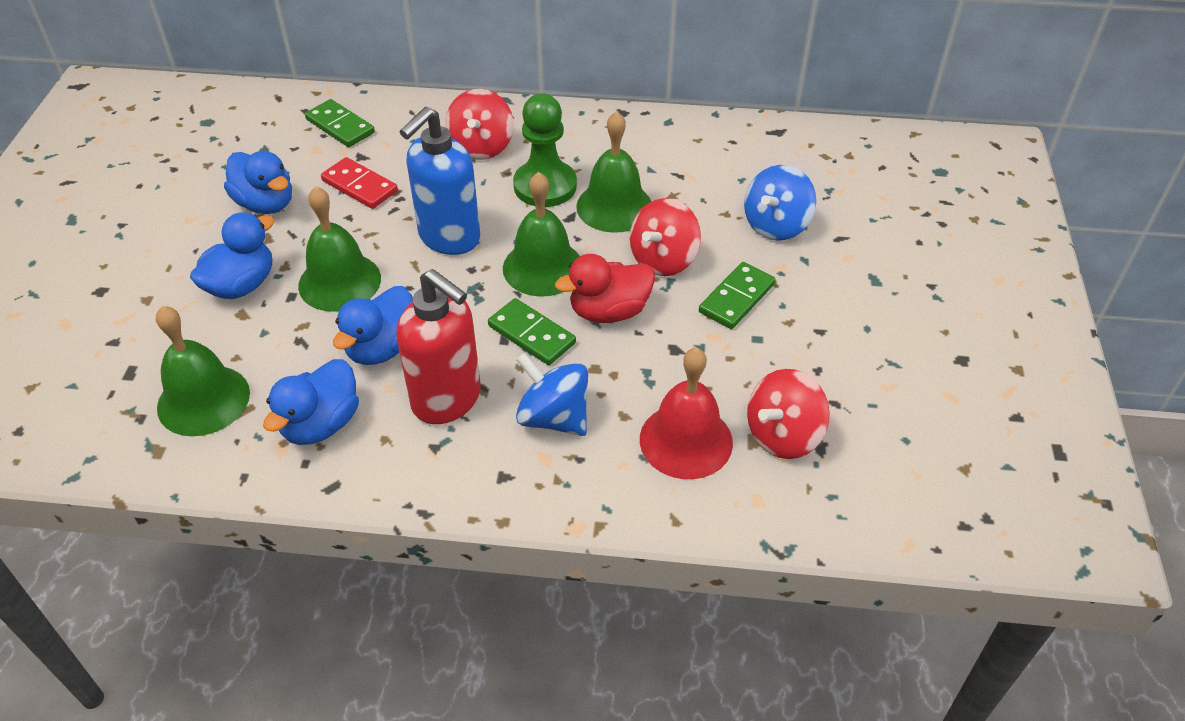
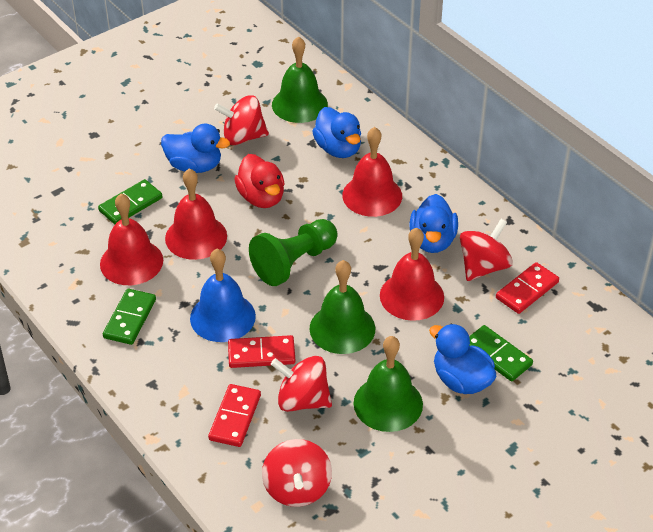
blue bell: none = 0 -> [190,249,256,342] = 1
blue soap dispenser: [399,107,480,255] = 1 -> none = 0
blue spinning top: [516,353,588,436] [744,165,816,241] = 2 -> none = 0
green bell: [156,306,250,436] [298,186,381,312] [503,172,579,297] [576,111,652,233] = 4 -> [272,36,328,123] [310,260,375,354] [354,336,423,432] = 3
red bell: [640,347,733,479] = 1 -> [100,193,163,285] [165,168,227,260] [342,127,402,217] [380,228,444,321] = 4
red domino: [321,157,398,209] = 1 -> [208,384,261,447] [228,335,295,368] [496,262,559,314] = 3
red soap dispenser: [396,269,481,424] = 1 -> none = 0
red spinning top: [445,89,514,160] [630,198,701,276] [747,369,830,459] = 3 -> [214,95,269,145] [262,439,332,507] [271,356,332,412] [460,219,513,281] = 4

